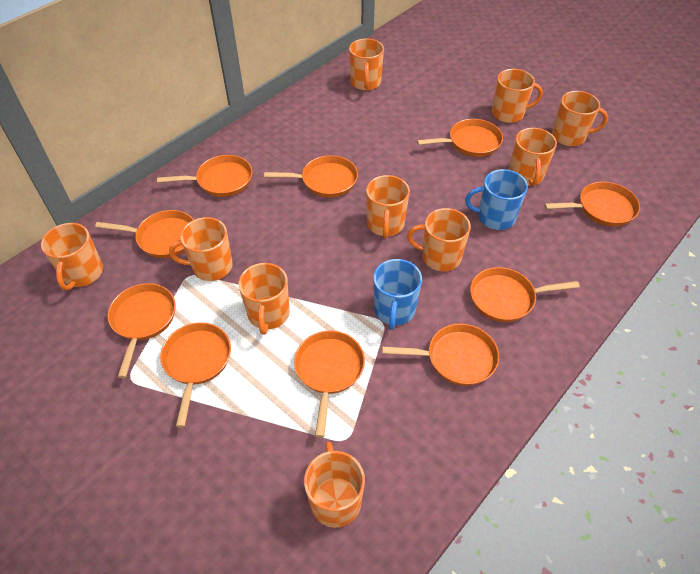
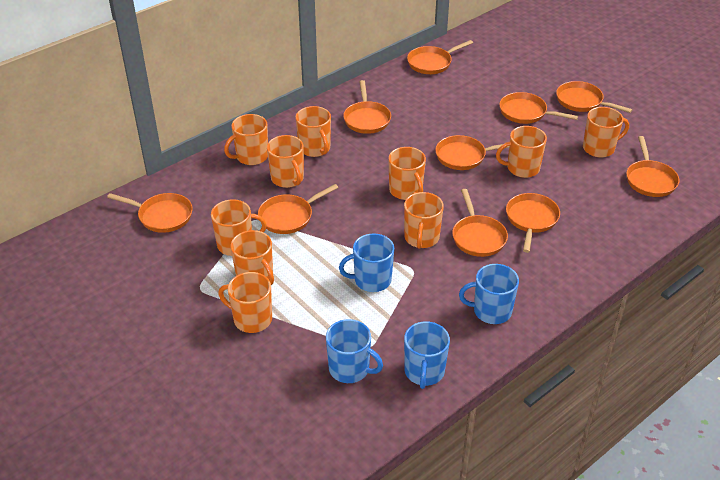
blue mug: [373,259,422,330] [465,169,528,230] = 2 -> [326,319,383,383] [339,234,394,292] [404,321,450,389] [459,264,519,324] = 4

